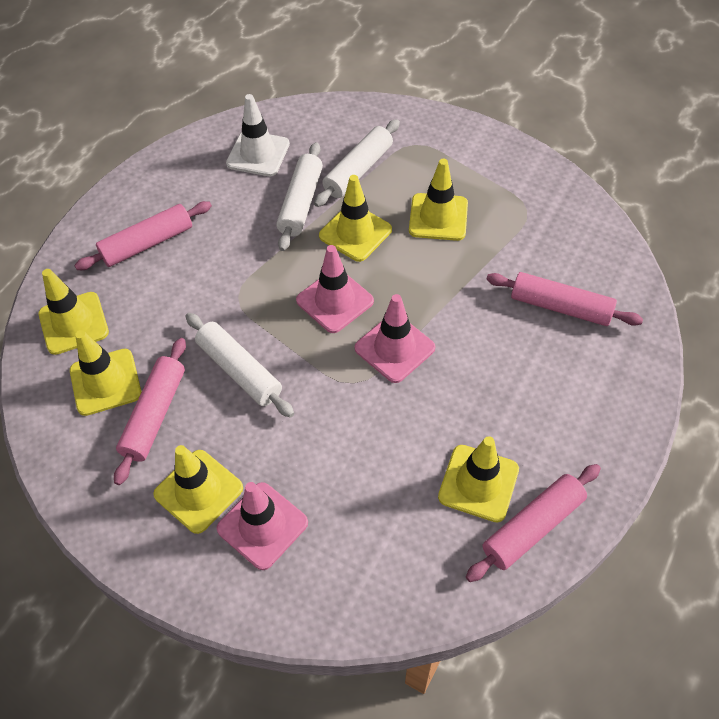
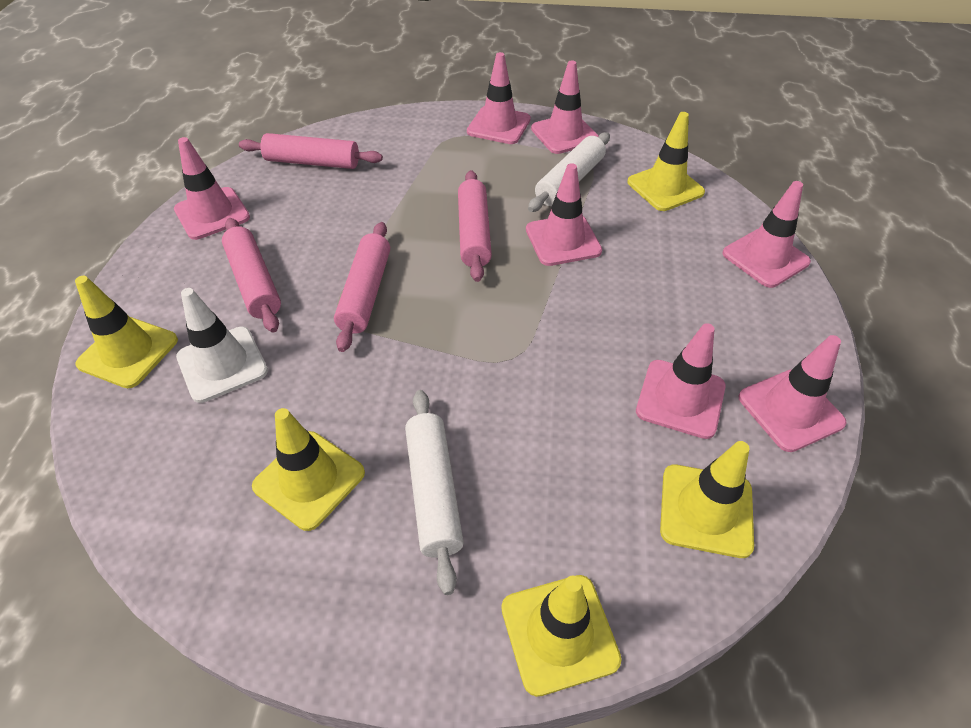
pink traffic cone: [217,482,308,570] [296,245,374,333] [355,294,435,383] = 3 -> [174,137,250,240] [467,52,531,144] [526,163,602,266] [531,61,599,154] [636,323,726,439] [722,181,811,288] [739,335,847,452] = 7
white rolling pin: [185,313,294,418] [276,142,323,251] [314,119,400,207] = 3 -> [405,390,464,595] [528,132,610,212] = 2
yellow traffic cone: [39,269,109,355] [70,330,142,416] [153,445,243,534] [319,175,392,262] [409,159,468,241] [438,436,519,522] = 6 -> [75,276,178,388] [252,408,365,531] [501,575,622,697] [627,112,705,211] [660,441,754,558] = 5

